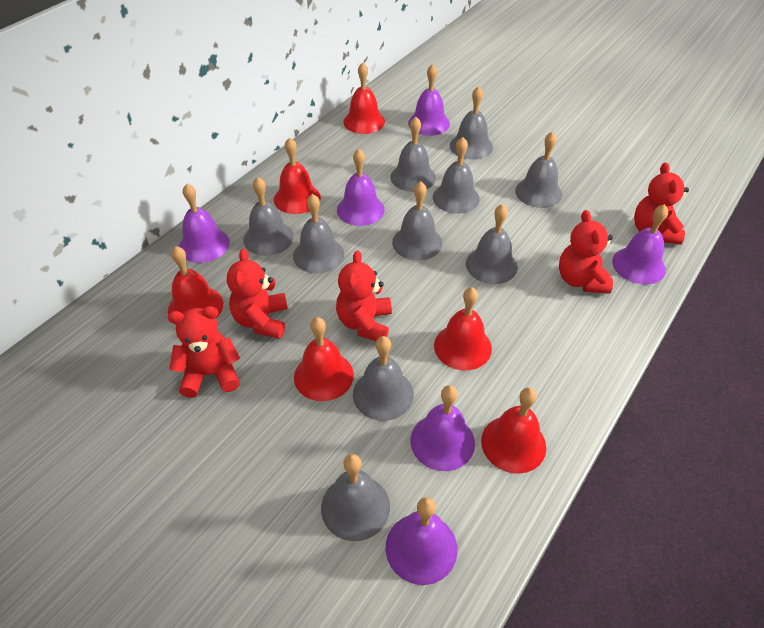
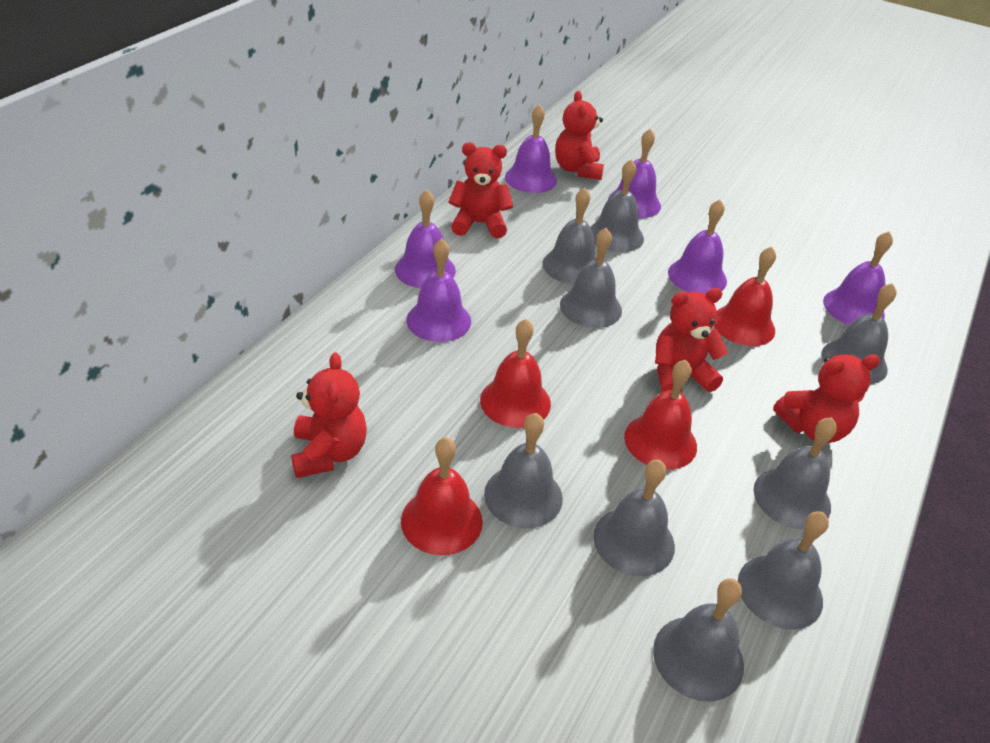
grey bell: [243,177,294,256] [293,194,344,274] [321,454,390,541] [353,336,414,421] [390,117,436,192] [392,181,442,260] [433,137,480,214] [450,86,493,160] [466,204,518,284] [515,132,562,208] = 10 -> [484,413,563,528] [542,188,597,284] [560,228,622,328] [590,159,644,252] [593,460,675,576] [653,578,744,702] [738,511,829,630] [754,417,837,530] [821,283,897,384] = 9
red bell: [168,246,223,319] [274,137,321,214] [294,317,354,401] [343,63,385,134] [434,287,492,370] [481,387,546,474] = 6 -> [401,437,483,555] [480,319,551,428] [624,360,697,470] [714,246,776,346] = 4

